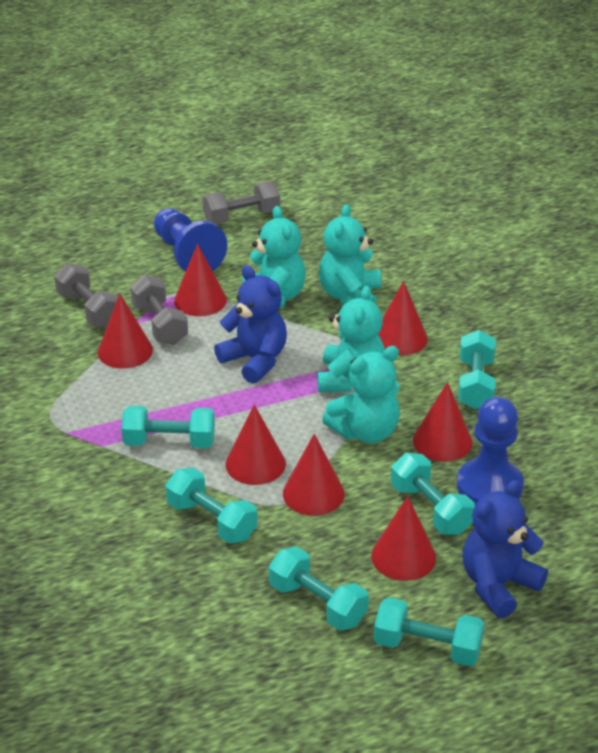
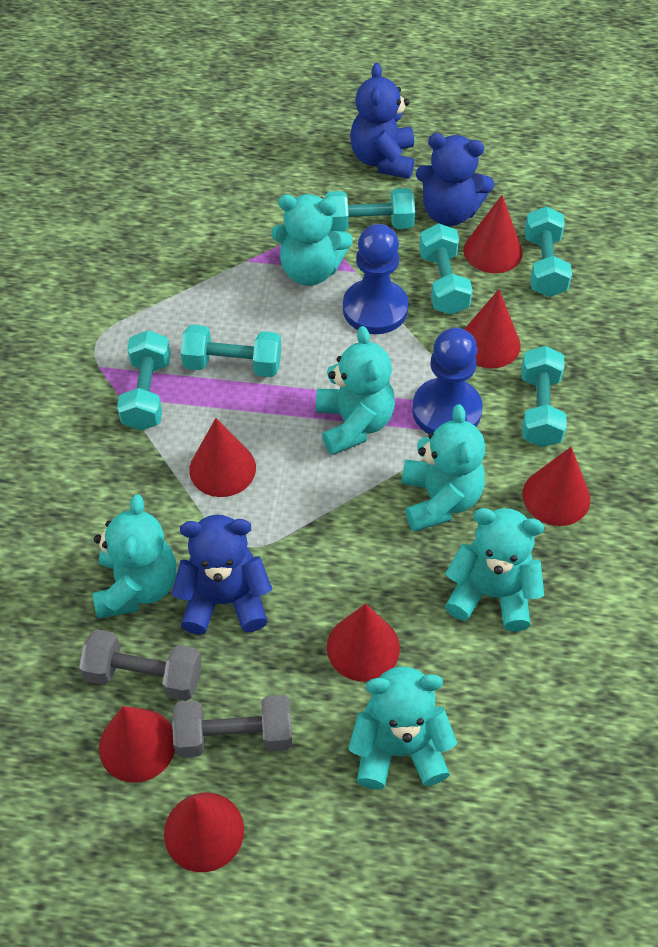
blue teddy bear: [214,265,287,384] [463,480,548,618] = 2 -> [171,515,272,635] [350,63,414,179] [416,133,494,226] = 3
grey dumbbell: [54,263,118,328] [130,275,188,345] [202,181,280,225] = 3 -> [79,629,202,701] [172,695,292,757] = 2
turquoise teddy bear: [242,206,306,308] [317,286,385,392] [319,204,381,305] [322,346,400,443] = 4 -> [93,495,176,619] [271,194,353,286] [316,326,395,455] [349,666,457,789] [401,404,485,532] [445,508,544,632] = 6

